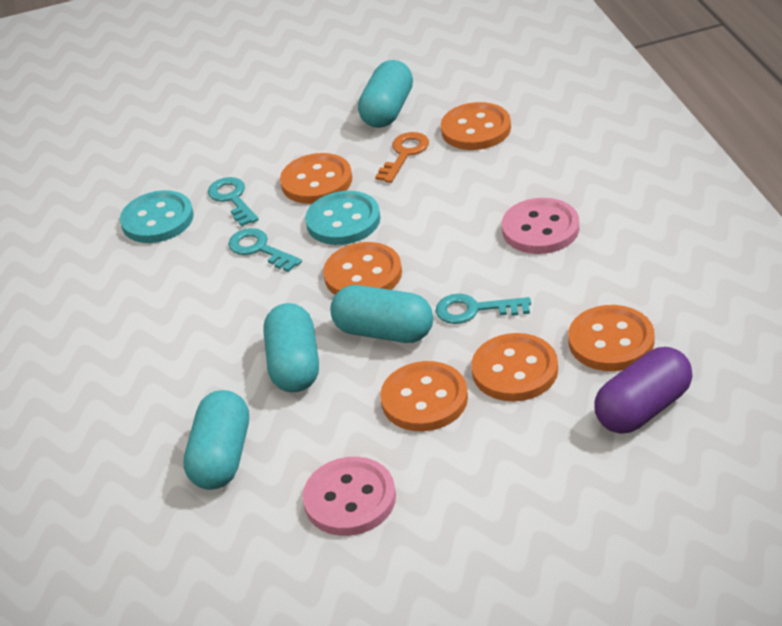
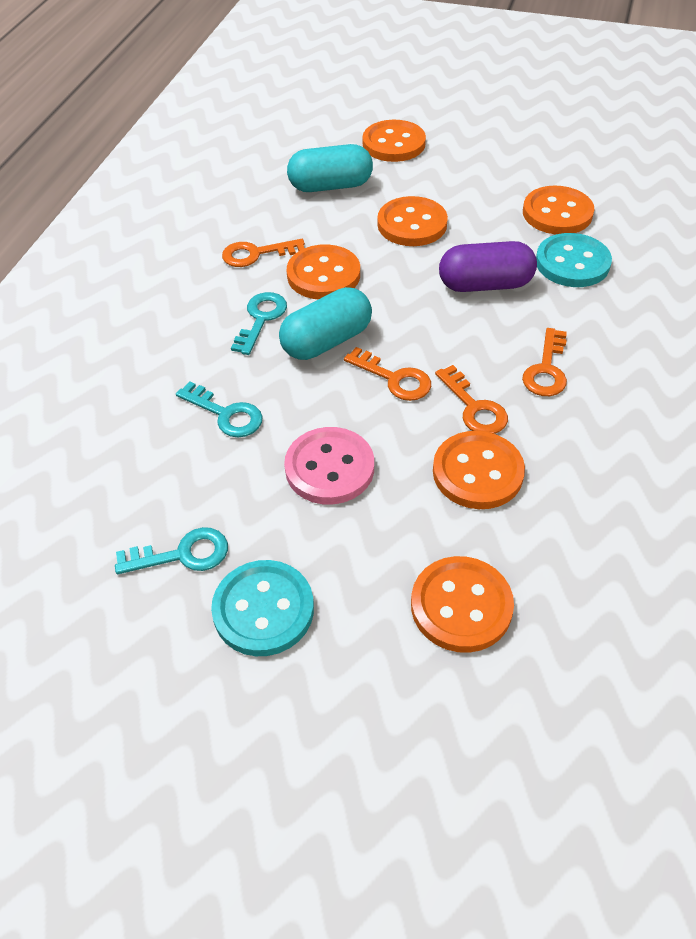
orange key: [375,132,429,183] = 1 -> [222,239,305,267] [344,347,431,401] [435,365,508,434] [522,328,567,396] = 4
pink button: [303,457,396,536] [502,198,579,254] = 2 -> [284,427,374,505] = 1
turquoise capsule: [183,390,249,490] [263,303,319,392] [330,285,433,343] [358,60,413,128] = 4 -> [279,287,372,360] [287,144,373,192] = 2

